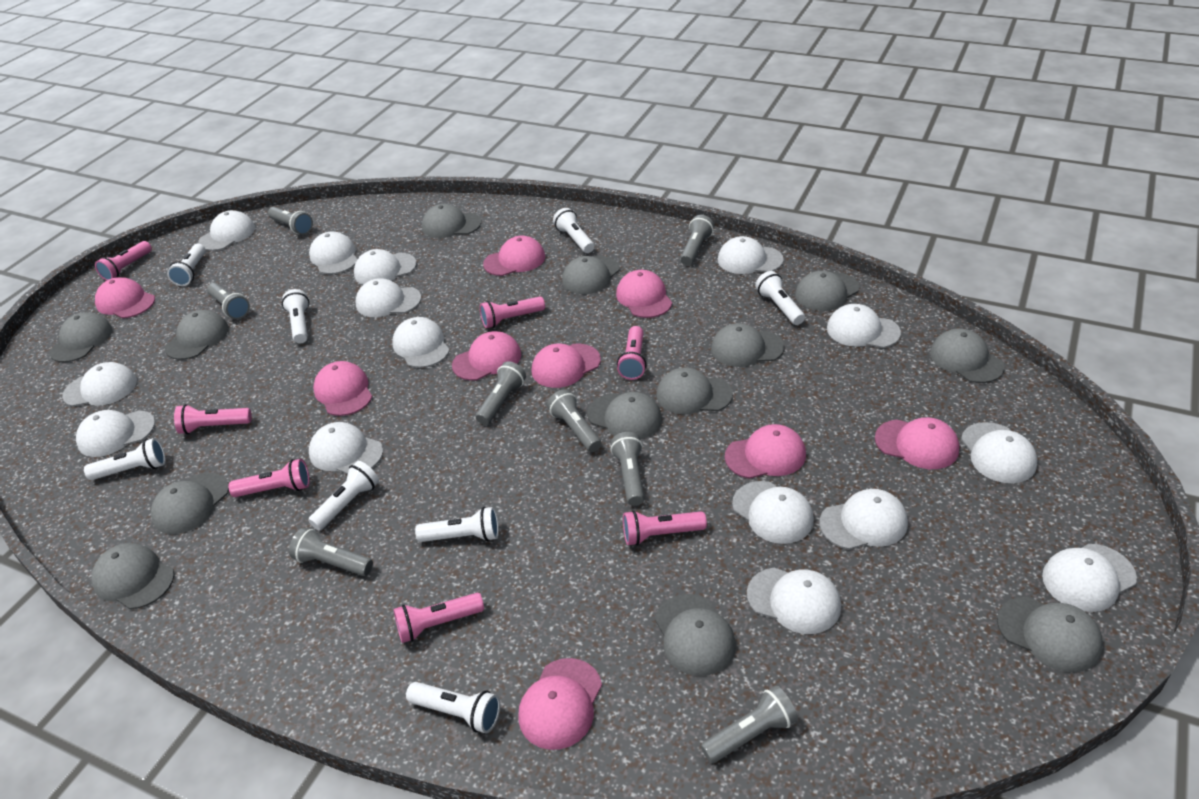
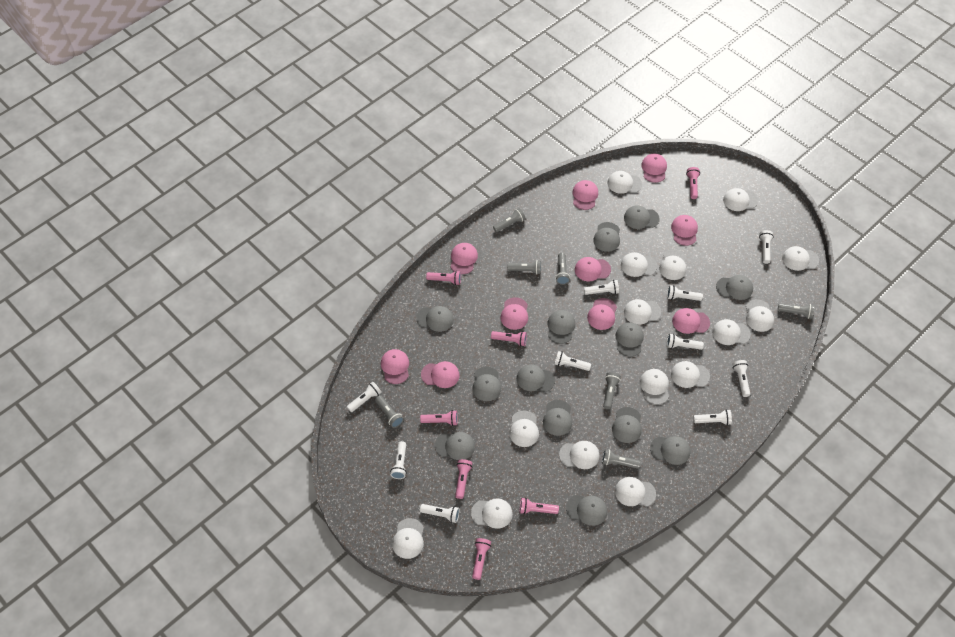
grey flashlight: [207,283,250,319] [268,207,313,235] [289,528,373,576] [476,361,526,425] [547,389,602,452] [611,432,644,506] [680,215,714,266] [701,686,798,764] = 8 -> [375,395,404,428] [493,208,526,232] [507,260,541,274] [555,253,570,285] [602,449,641,469] [603,372,621,409] [778,303,815,319] = 7
pink cap: [95,277,155,318] [313,361,372,416] [452,331,521,381] [483,236,545,276] [518,658,602,750] [532,344,601,388] [616,270,672,318] [725,424,806,479] [875,417,959,469] = 9 -> [381,349,409,384] [421,361,460,388] [451,243,478,274] [500,297,528,330] [573,180,598,210] [575,257,611,281] [587,298,617,330] [641,154,667,183] [671,215,698,246] [672,308,710,334] = 10
white flashlight: [84,438,165,480] [167,244,206,286] [282,289,309,343] [308,461,379,531] [406,682,500,733] [415,507,499,542] [553,208,594,253] [755,271,805,325] = 8 -> [347,382,382,412] [390,441,407,479] [420,504,460,523] [554,351,591,371] [584,280,619,295] [667,285,703,301] [667,334,704,350] [693,410,732,425] [732,360,750,397] [759,230,774,264] = 10

